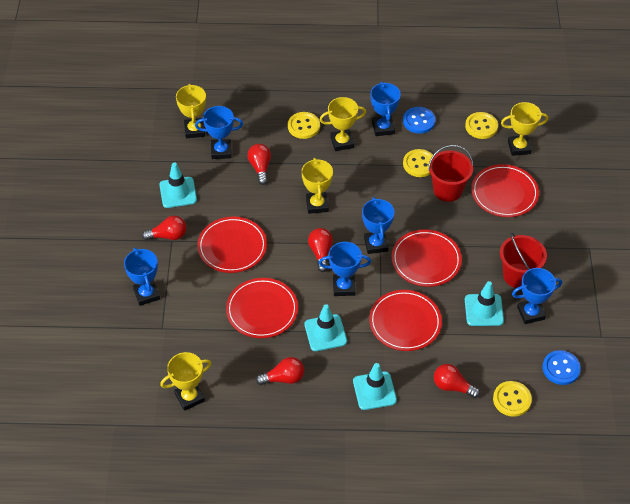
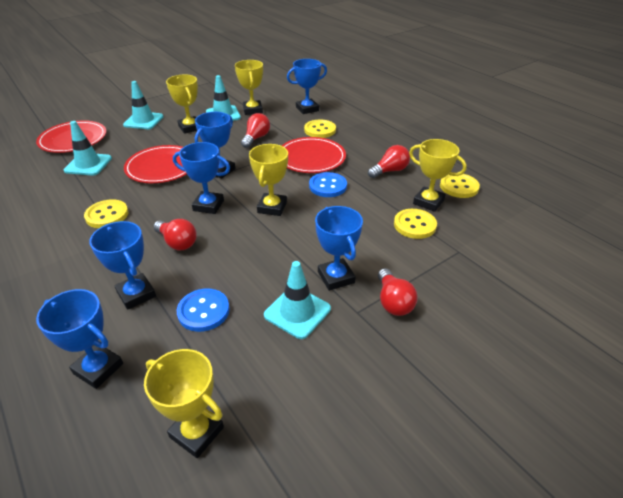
red bucket: [428,145,474,202] [500,233,547,288] = 2 -> none = 0
red light bulb: [142,216,186,240] [247,144,271,185] [256,357,304,385] [308,228,333,272] [434,364,480,398] = 5 -> [154,219,197,250] [241,113,270,148] [368,145,410,178] [378,268,418,316] = 4
red plate: [197,217,267,273] [226,278,298,338] [369,290,442,351] [391,229,462,287] [471,164,539,217] = 5 -> [36,120,107,153] [124,145,187,183] [282,137,346,173] = 3

